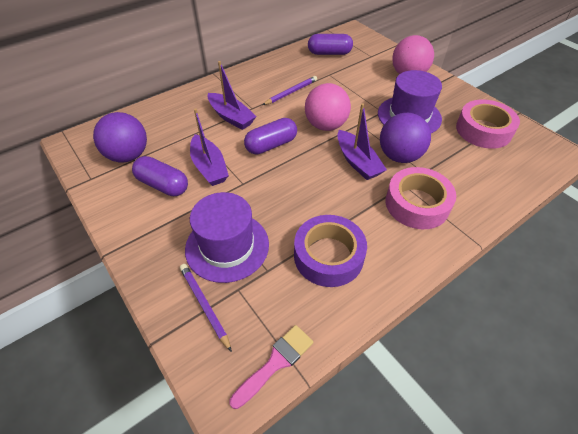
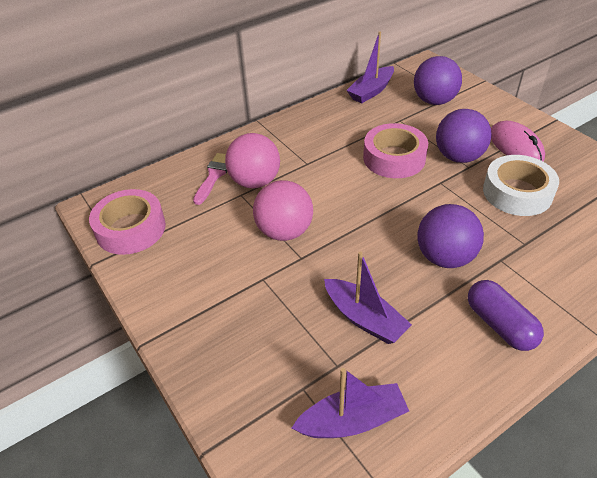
pink mouse: none = 0 -> [491,121,545,162] = 1
purple ball: [93,112,147,163] [380,113,431,163] = 2 -> [414,56,462,105] [417,204,484,268] [436,109,492,163] = 3
purple capsule: [132,156,188,196] [244,118,297,155] [308,34,353,55] = 3 -> [468,280,544,351] = 1
purple hat: [185,192,269,283] [378,70,442,133] = 2 -> none = 0
purple pencil: [180,264,232,352] [263,76,317,105] = 2 -> none = 0
purple tape: [294,215,367,287] = 1 -> none = 0
white tape: none = 0 -> [483,155,559,216] = 1

